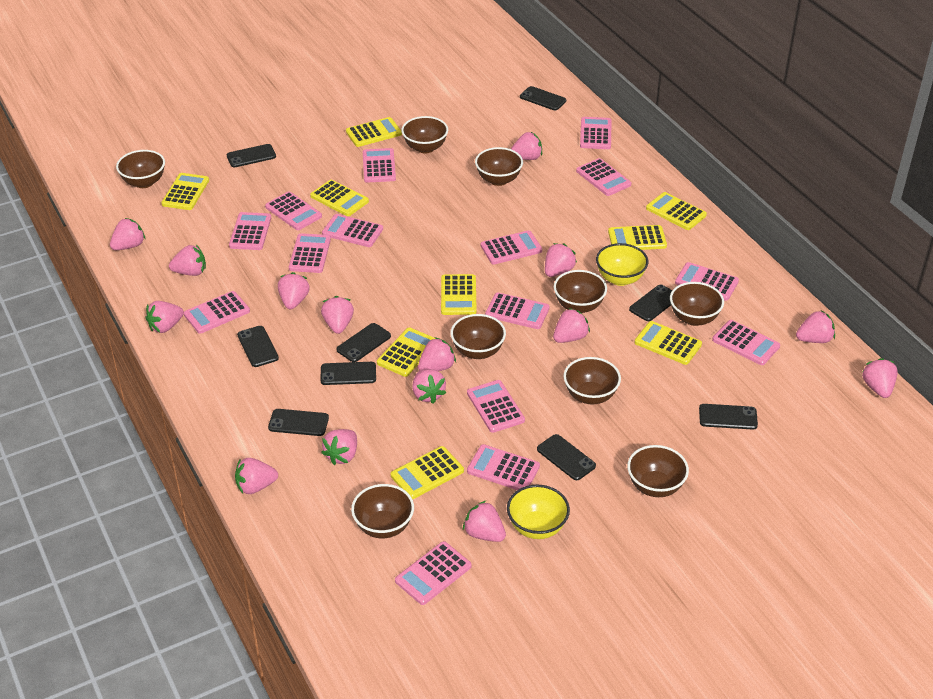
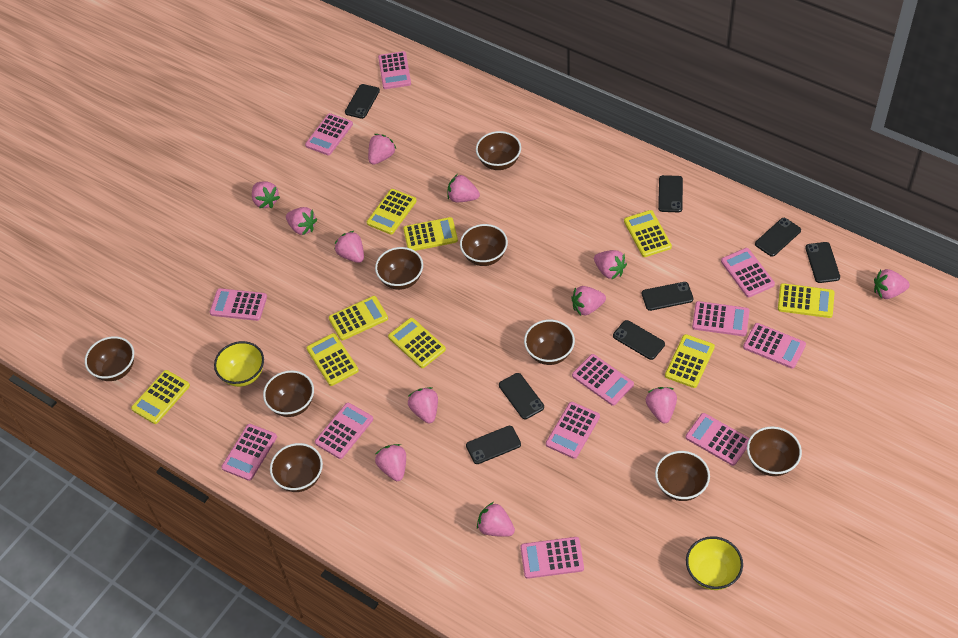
black phone: [227,144,276,167] [237,326,279,367] [268,409,329,436] [320,362,376,385] [336,323,391,362] [520,86,566,110] [537,434,596,480] [629,285,672,321] [699,404,758,430] = 9 -> [345,84,380,119] [466,426,521,464] [499,373,544,419] [613,320,665,360] [642,282,693,311] [658,175,683,212] [755,218,801,257] [805,242,840,283] = 8
pink calculator: [184,291,250,334] [229,212,271,250] [265,192,322,230] [289,233,331,273] [322,214,383,247] [363,148,396,183] [395,541,472,605] [467,380,525,433] [467,444,540,490] [481,230,542,265] [485,292,550,329] [576,158,631,196] [580,117,612,149] [675,262,739,301] [712,320,780,365] = 15 -> [210,288,267,321] [221,424,277,481] [305,113,353,155] [315,403,373,459] [378,51,411,89] [520,537,584,579] [546,402,600,459] [572,354,634,406] [686,413,750,466] [692,301,750,336] [721,248,775,297] [743,323,806,369] = 12
pink strawberry: [110,218,146,250] [146,301,184,333] [169,245,206,276] [235,458,278,494] [278,272,310,309] [321,296,354,334] [321,429,357,465] [412,369,446,404] [418,337,456,371] [463,501,506,542] [511,132,542,160] [545,243,577,277] [553,308,590,343] [796,310,835,343] [862,358,898,398] = 15 -> [252,181,280,208] [286,207,317,235] [335,231,364,263] [368,134,396,165] [375,444,406,481] [408,387,438,423] [447,174,480,202] [477,502,515,537] [571,286,606,315] [594,250,627,279] [646,387,677,424] [874,269,910,299] = 12

